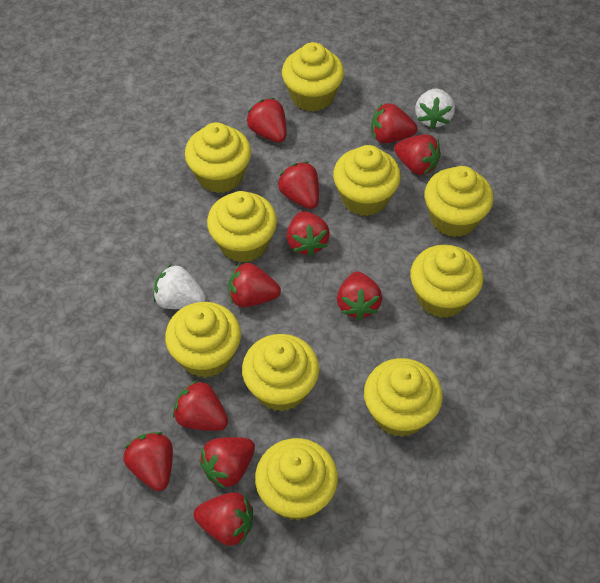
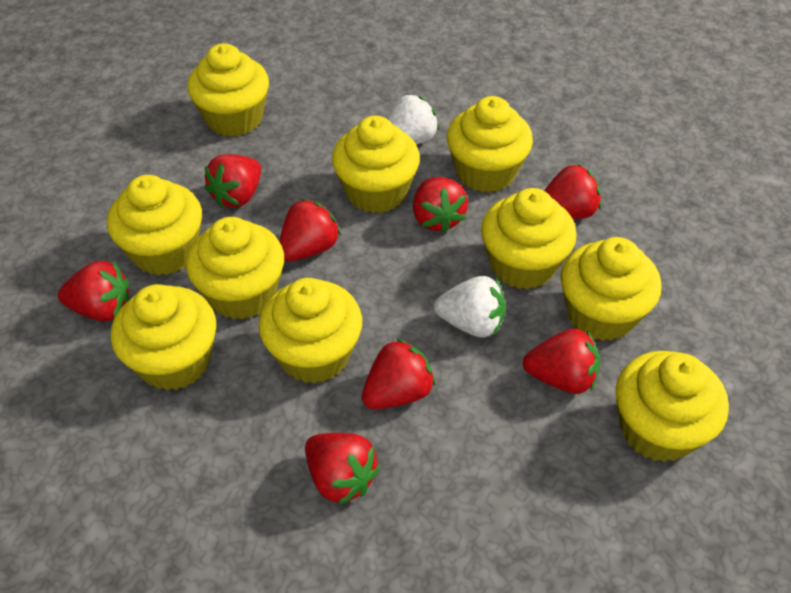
red strawberry: [123,432,173,491] [173,380,228,431] [193,492,253,546] [200,437,255,489] [229,262,281,307] [246,98,286,143] [278,162,319,209] [287,211,330,256] [337,271,382,320] [371,103,417,143] [394,134,441,175] = 11 -> [58,261,129,322] [205,154,261,208] [279,199,341,261] [305,433,380,505] [362,338,435,409] [413,177,468,233] [523,329,600,394] [544,164,601,219] = 8

